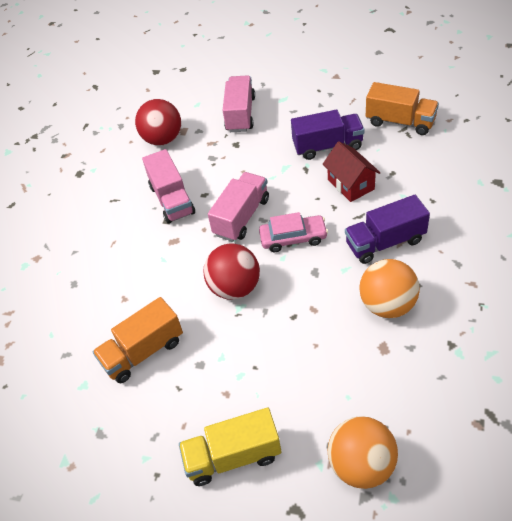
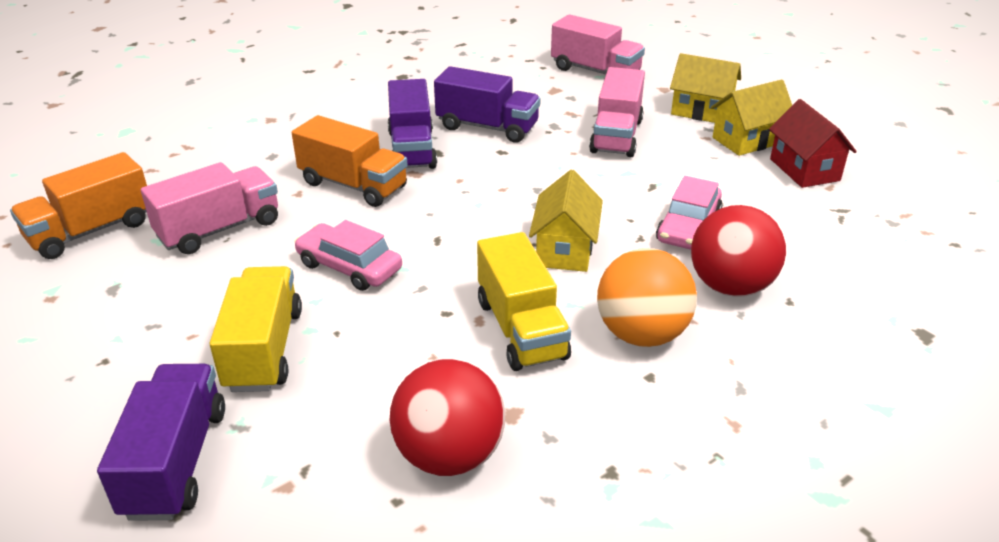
orange ball: [328,416,398,489] [359,259,420,318] = 2 -> [597,248,697,347] = 1
pink car: [259,212,328,252] = 1 -> [294,220,402,291] [656,176,722,250] = 2
purple truck: [291,110,364,160] [345,195,430,264] = 2 -> [97,364,225,521] [388,79,437,169] [434,66,541,143] = 3
yellow house: none = 0 -> [529,170,603,272] [670,53,741,123] [711,79,792,156] = 3
yellow truck: [179,408,281,486] = 1 -> [210,266,302,392] [477,232,571,371] = 2

